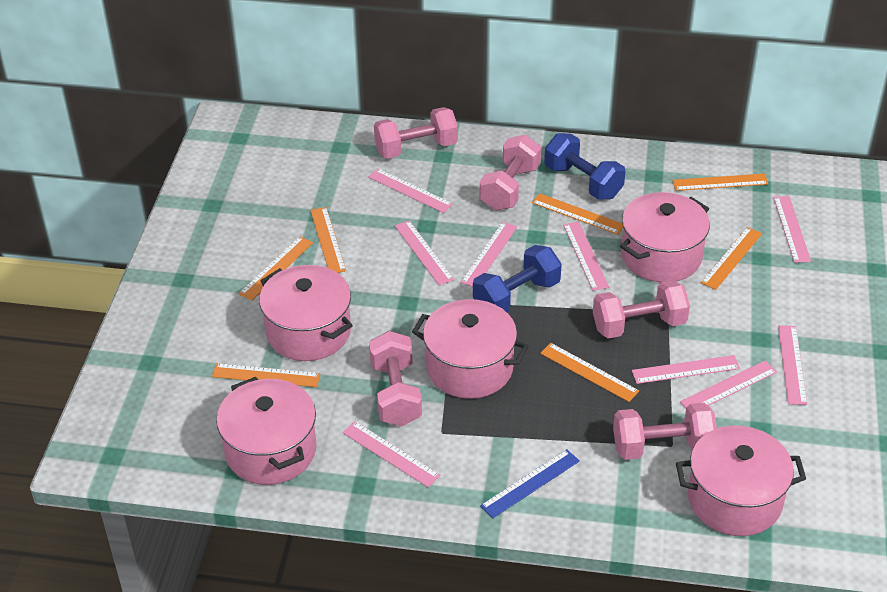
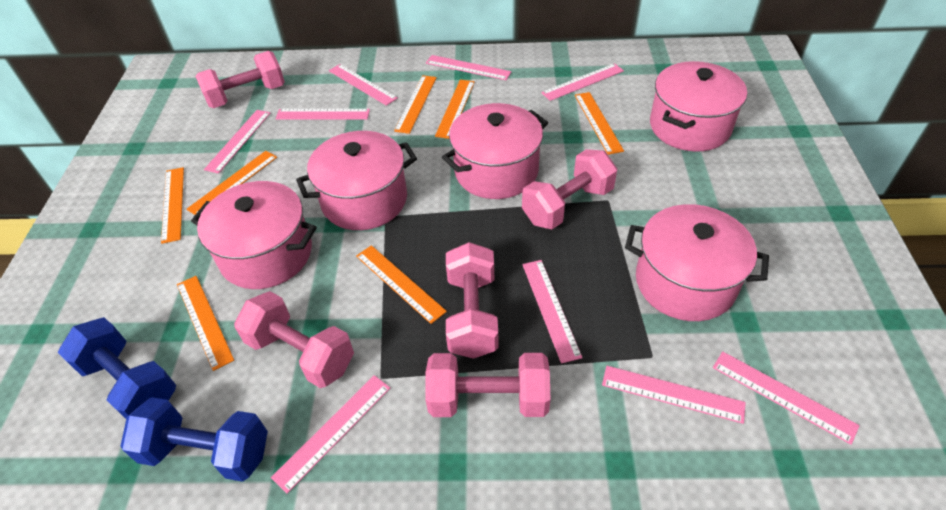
blue ruler: [480,449,580,518] = 1 -> none = 0

